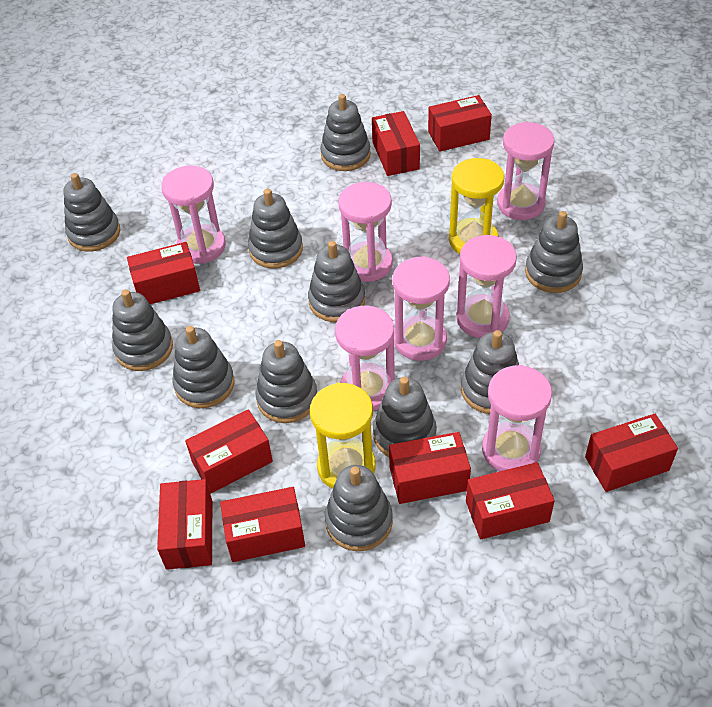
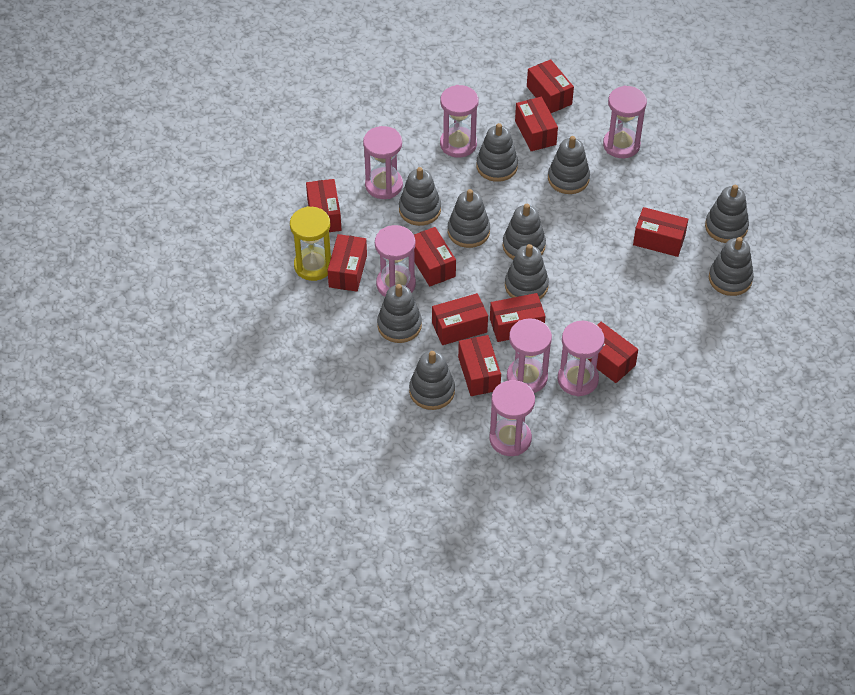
grey stacking toy: [63,173,120,251] [112,289,173,371] [173,326,234,408] [248,189,303,269] [255,340,317,423] [308,241,365,322] [320,94,371,171] [325,465,393,551] [373,377,437,457] [461,330,519,414] [525,211,583,293] = 11 -> [377,284,422,343] [399,167,441,226] [409,351,455,410] [448,189,490,248] [476,123,518,182] [503,204,546,259] [505,244,549,299] [548,136,590,194] [705,185,749,243] [709,237,754,296] = 10
red box: [127,242,200,304] [157,479,212,570] [185,409,273,493] [220,487,305,562] [372,111,420,176] [389,432,471,504] [428,95,492,151] [466,462,555,539] [585,414,678,492] = 9 -> [306,179,342,232] [327,234,367,292] [414,227,456,287] [432,293,488,345] [458,335,501,396] [490,293,546,342] [515,97,558,151] [527,59,574,113] [588,322,638,383] [633,207,688,257] = 10
yellow hourglass: [310,383,376,489] [449,158,504,254] = 2 -> [290,206,331,281] = 1

